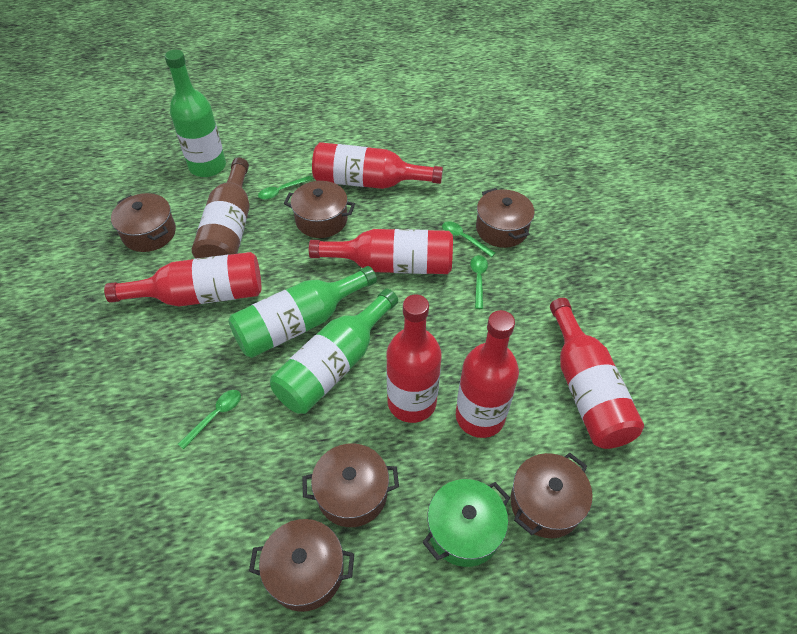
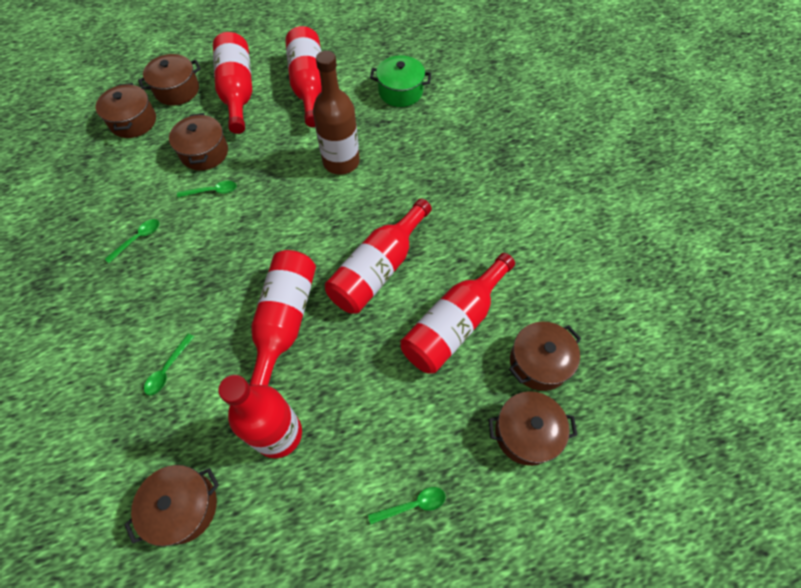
green bottle: [165,50,226,177] [228,266,377,358] [270,289,398,414] = 3 -> none = 0

